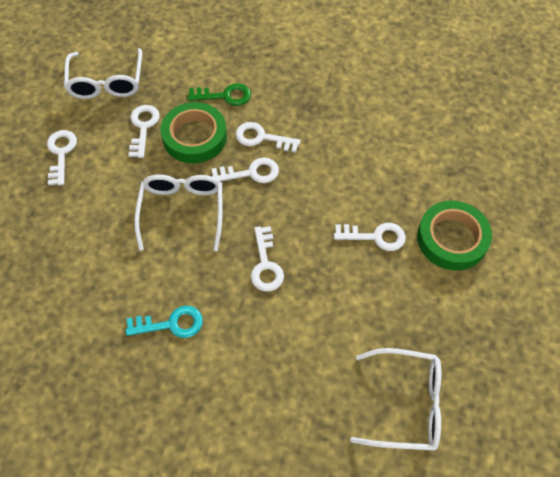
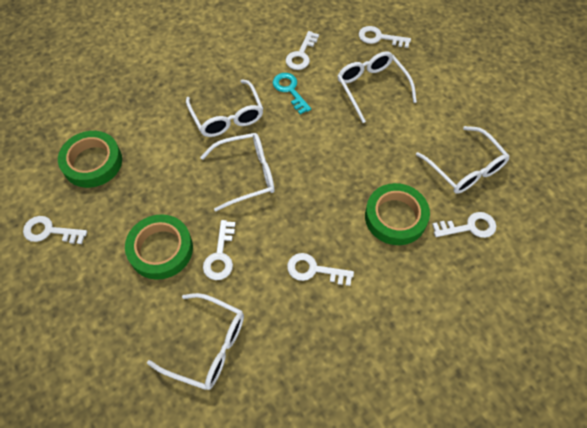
green key: [188,83,251,106] = 1 -> none = 0
green tape: [161,102,227,163] [417,201,492,271] = 2 -> [58,131,122,188] [125,214,193,280] [365,183,430,245] = 3
white glasses: [64,48,142,99] [134,174,223,251] [350,348,441,451] = 3 -> [147,293,244,390] [186,79,263,137] [200,133,275,212] [338,52,417,123] [416,126,510,194] = 5

